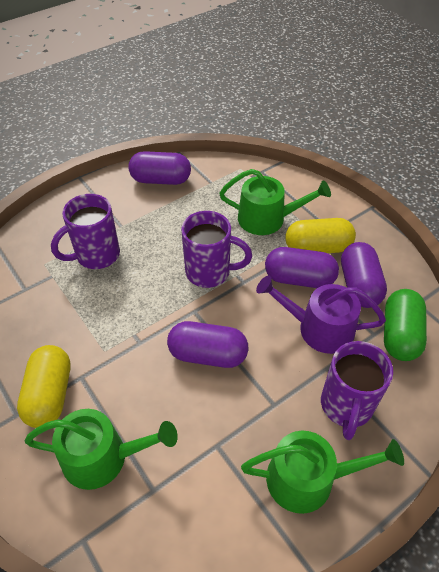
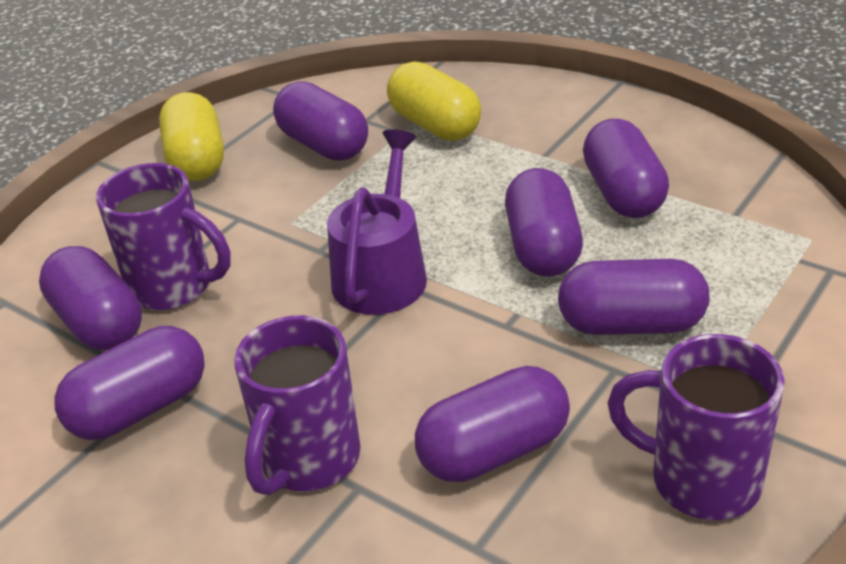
green capsule: [384,289,427,361] = 1 -> none = 0
green watering can: [24,409,178,490] [219,169,331,235] [241,431,404,514] = 3 -> none = 0
purple capsule: [128,151,191,185] [167,321,248,368] [265,247,339,288] [341,242,387,308] = 4 -> [39,246,142,350] [54,326,205,440] [273,81,368,161] [415,366,570,482] [505,168,583,276] [558,259,709,335] [583,119,669,218] = 7

